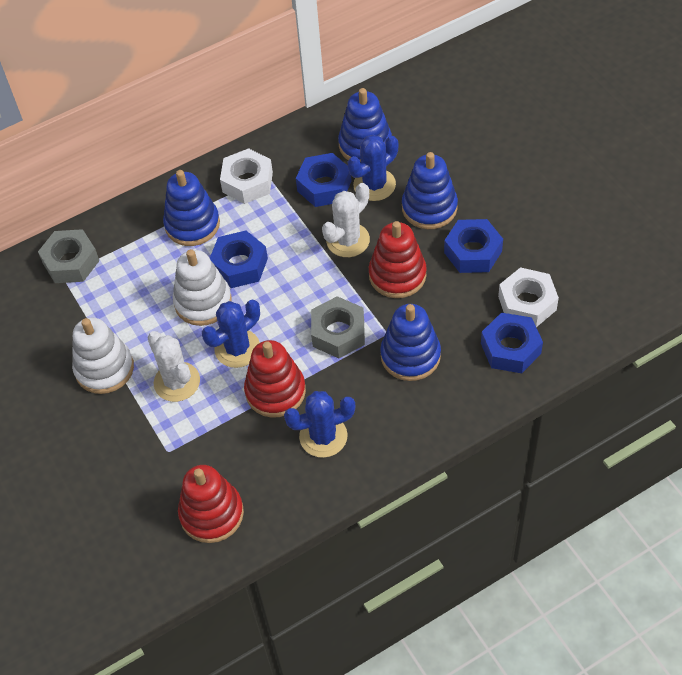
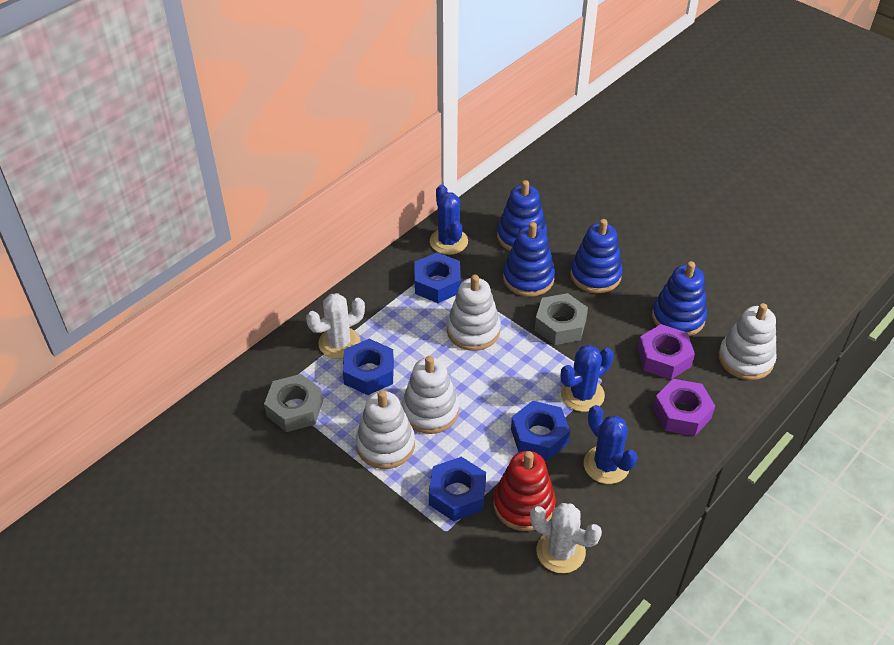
purple nut: none = 0 -> [638,324,695,380] [653,379,715,436] = 2
red stacking toy: [178,465,244,543] [244,340,306,418] [369,221,427,298] = 3 -> [493,451,556,531] = 1
white nut: [220,148,273,204] [498,267,559,327] = 2 -> none = 0
white stacking toy: [72,318,134,394] [173,249,232,326] = 2 -> [356,390,415,469] [402,356,459,434] [447,275,501,351] [719,303,776,380] = 4

